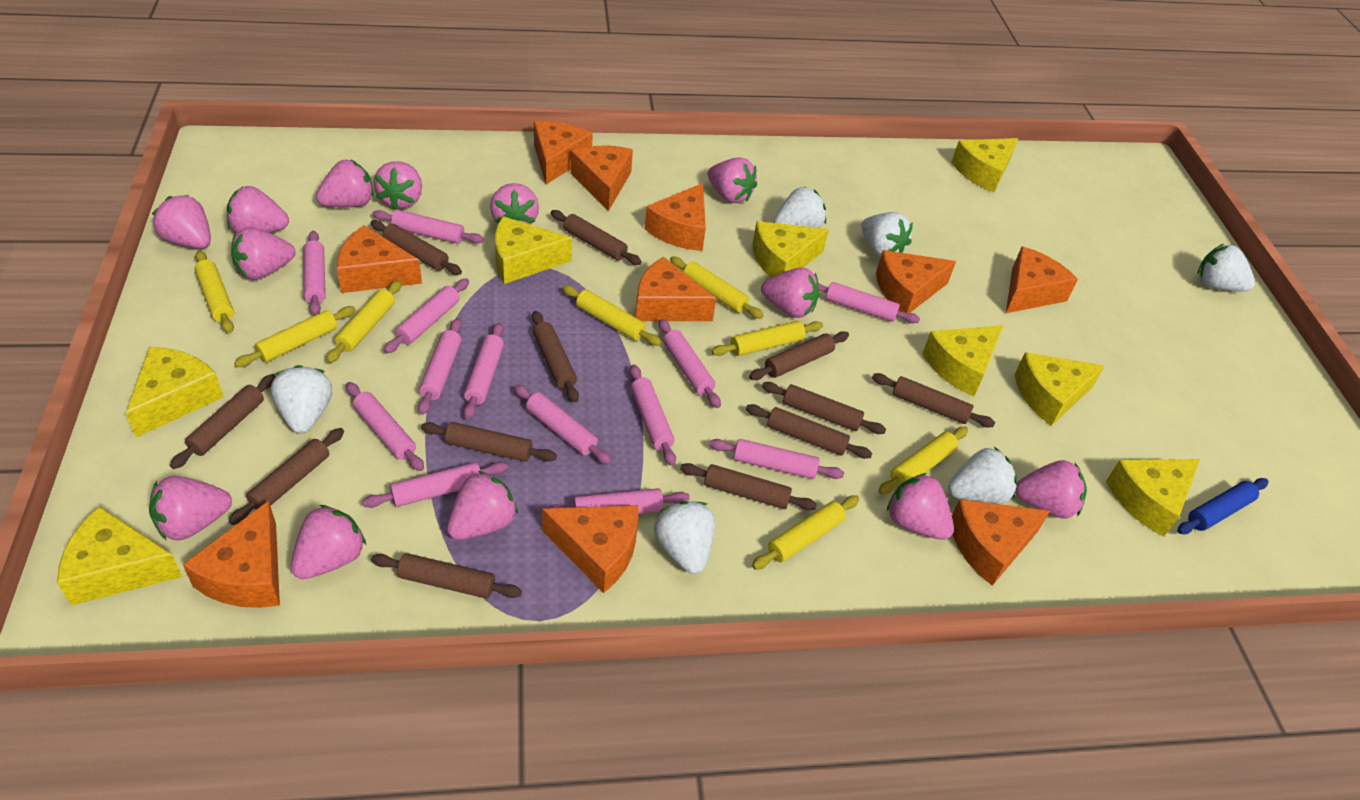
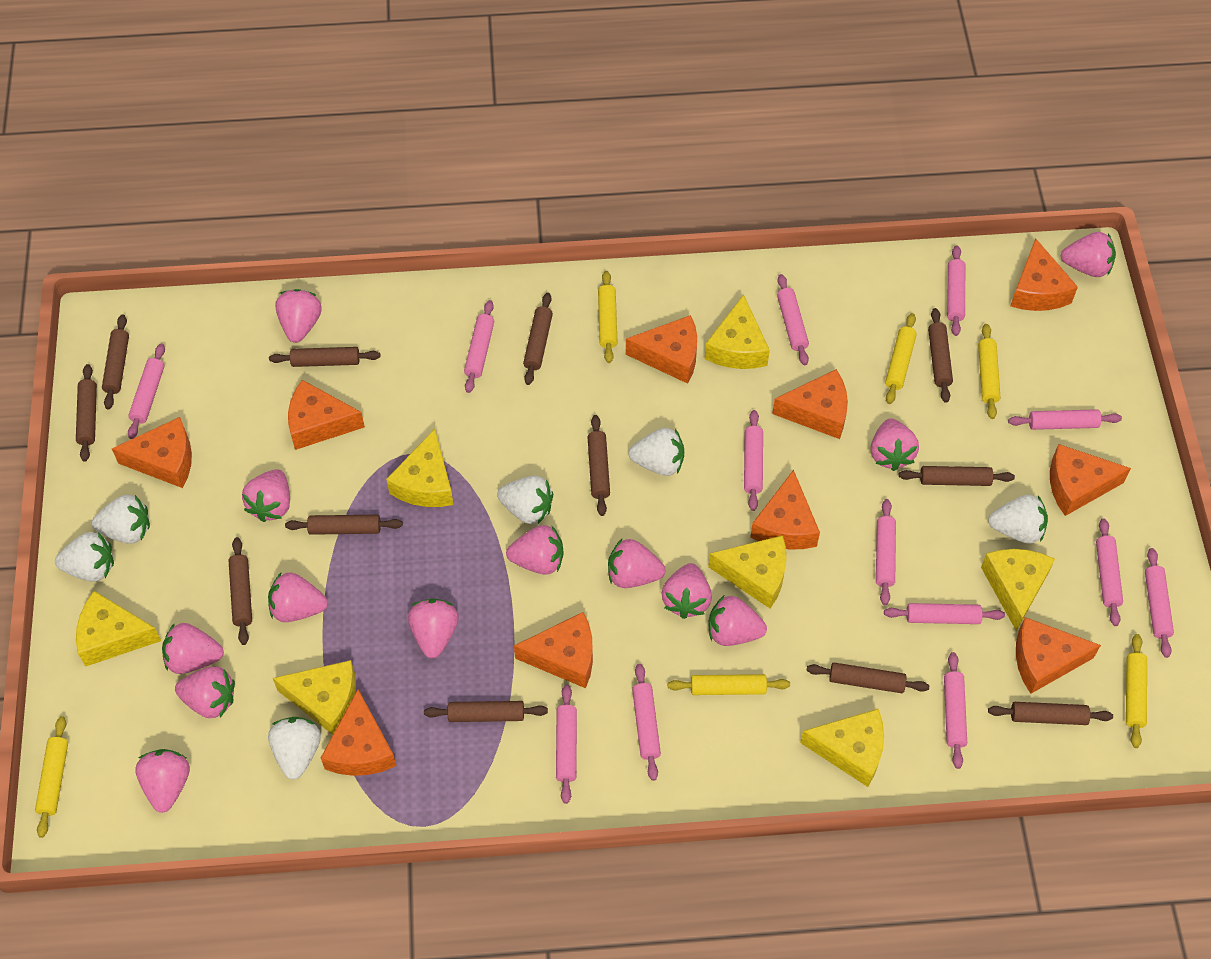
blue rolling pin: [1177,478,1268,534] = 1 -> none = 0
yellow cheese: [57,506,183,606] [125,347,224,437] [495,216,572,284] [752,221,829,278] [922,325,1003,396] [952,138,1018,192] [1015,352,1105,426] [1106,459,1200,537] = 8 -> [76,591,161,666] [273,660,356,735] [386,429,453,507] [705,295,770,369] [708,535,786,609] [800,709,884,787] [981,549,1055,631] = 7
yellow rolling pin: [194,250,234,333] [234,306,356,367] [326,280,402,363] [562,285,662,346] [670,256,764,319] [712,321,823,356] [752,495,859,570] [878,427,968,494] = 8 -> [35,716,68,838] [598,271,617,363] [667,674,790,695] [885,313,917,404] [978,324,1000,419] [1126,634,1147,748] = 6

